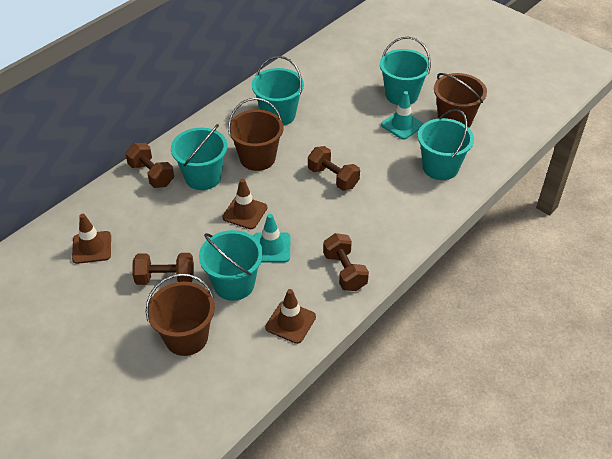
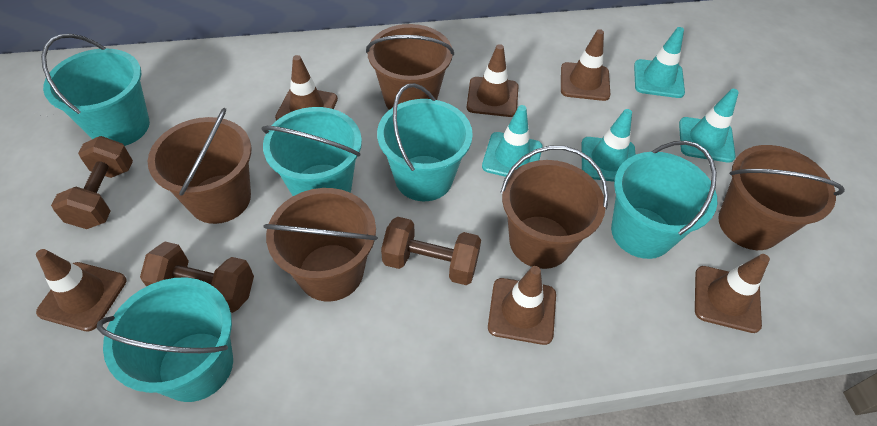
brown bucket: [146,273,215,356] [228,98,284,171] [434,73,487,128] = 3 -> [148,108,252,224] [264,188,378,302] [366,24,454,110] [500,146,608,269] [718,145,845,250] = 5
brown dumbbell: [125,143,174,188] [132,253,194,285] [308,146,360,191] [323,233,369,291] = 4 -> [51,136,133,229] [140,242,254,313] [381,217,481,285] = 3
brown traffic cone: [72,214,111,264] [222,179,267,229] [265,289,316,344] = 3 -> [36,249,127,332] [275,55,338,121] [467,44,519,117] [488,266,556,345] [561,29,610,101] [695,254,770,333] = 6
turquoise traffic cone: [254,214,290,262] [381,91,423,140] = 2 -> [482,105,542,177] [581,109,636,182] [634,27,685,98] [679,89,739,163] = 4

